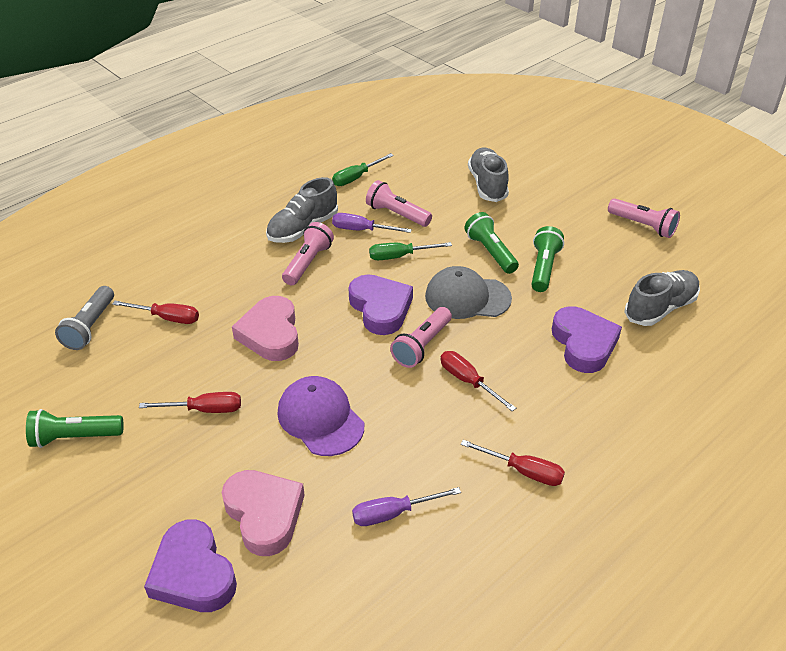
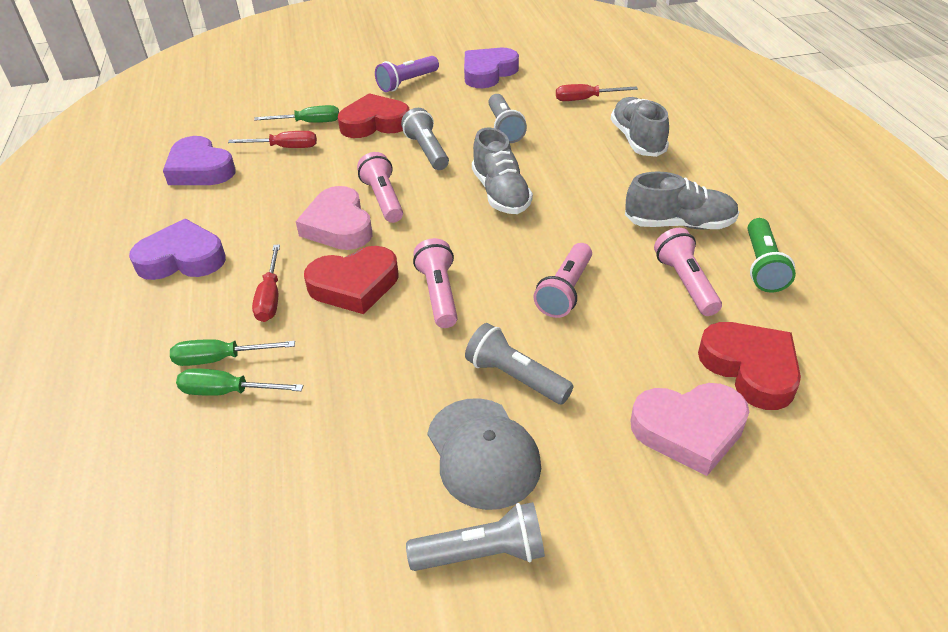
green flashlight: [26,409,124,448] [465,212,519,274] [531,226,564,292] = 3 -> [748,218,796,293] = 1
green screwdriver: [332,153,394,186] [369,242,452,260] = 2 -> [170,339,295,366] [176,368,304,396] [254,105,339,123] = 3
grey flashlight: [55,286,114,350] = 1 -> [401,108,449,170] [406,502,545,571] [465,323,573,404] [488,94,527,143] = 4
purple cap: [277,376,364,456] = 1 -> none = 0
purple flashlight: none = 0 -> [375,56,439,92] = 1
purple screwdriver: [332,213,412,233] [352,487,461,526] = 2 -> none = 0
red heart: none = 0 -> [304,246,399,314] [338,93,409,138] [698,322,801,410] = 3
red screwdriver: [112,301,199,324] [139,392,241,413] [441,351,516,411] [461,440,565,486] = 4 -> [228,131,317,148] [252,244,280,322] [556,84,638,101] = 3

